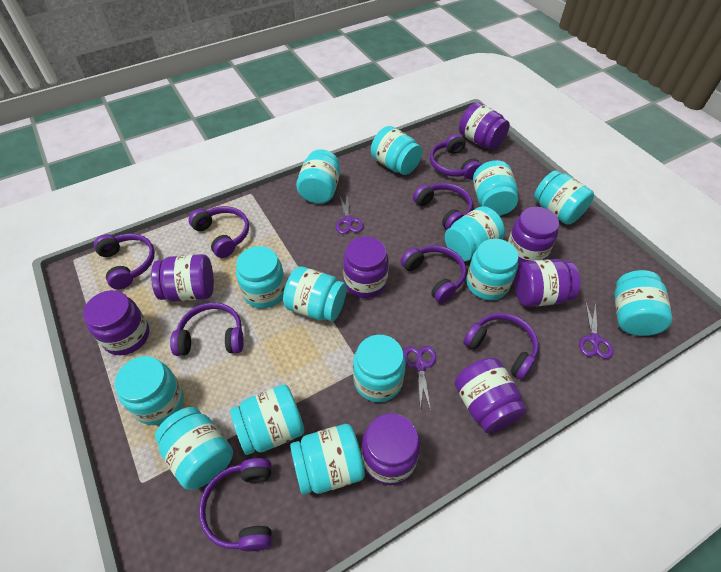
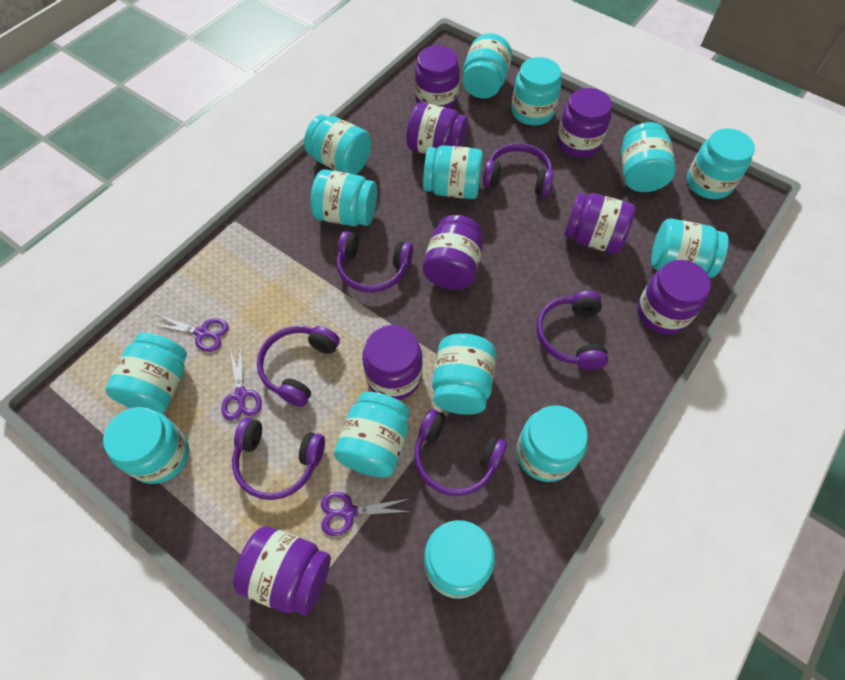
purple headphones: [94,233,155,289] [170,302,244,356] [189,206,249,258] [199,458,272,551] [401,245,466,303] [413,183,473,230] [430,134,481,179] [463,313,539,379] = 8 -> [232,418,325,500] [257,326,340,407] [337,231,413,293] [414,409,507,496] [483,143,554,197] [537,290,608,370] = 6

